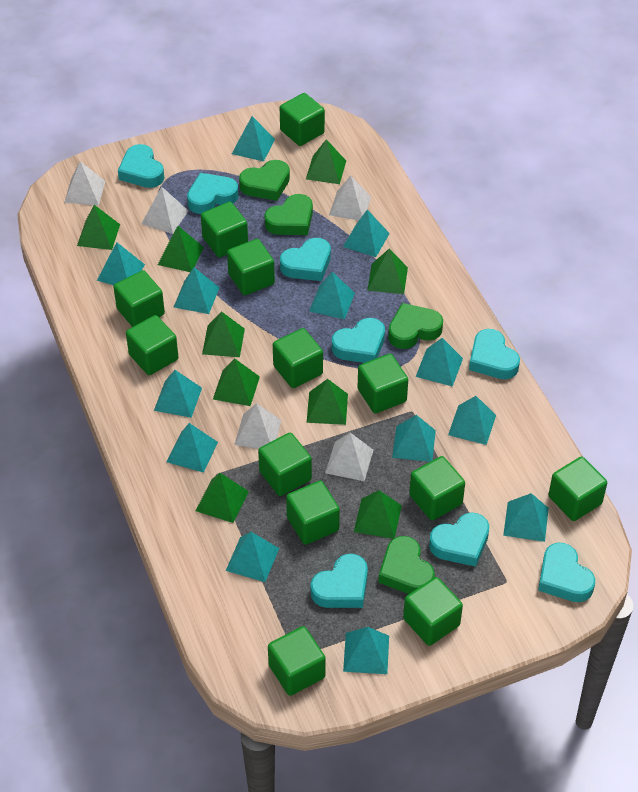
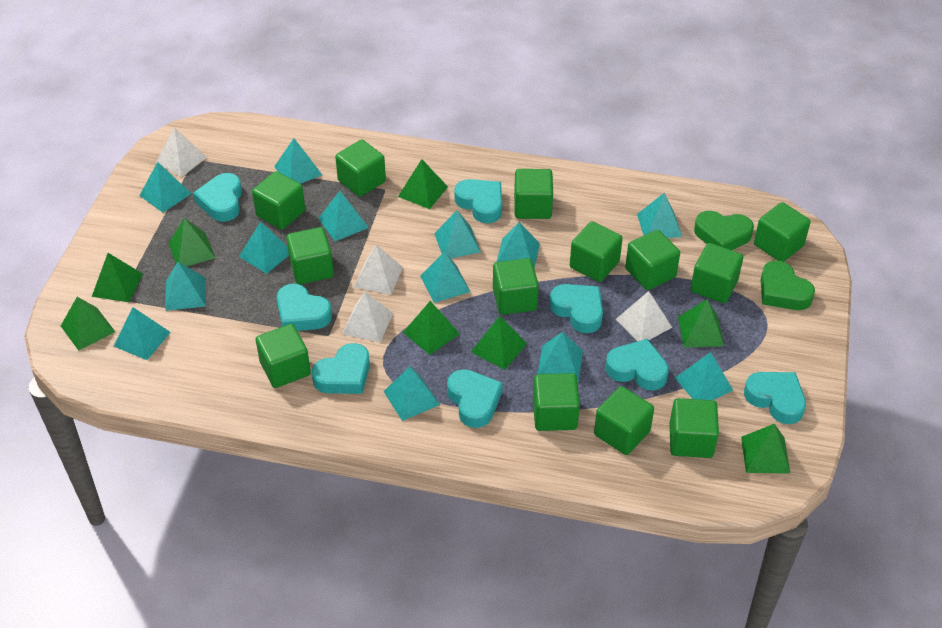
green heart: [239,160,290,201] [264,194,313,235] [378,536,435,594] [388,303,443,349] = 4 -> [694,211,754,250] [761,261,815,310] = 2
green pyramid: [77,205,120,250] [158,226,204,272] [196,473,249,523] [202,311,245,357] [213,358,260,406] [306,139,346,184] [307,379,348,425] [354,490,402,539] [367,249,408,294] = 9 -> [61,297,115,351] [92,253,143,302] [168,218,215,267] [398,159,448,209] [403,301,460,355] [471,316,527,370] [678,299,724,348] [741,424,790,474] = 8
white pyramid: [64,161,105,206] [141,187,188,234] [234,403,282,449] [325,433,373,481] [329,176,371,221] = 5 -> [156,127,207,177] [342,291,393,343] [354,245,403,295] [616,291,672,341] = 4

